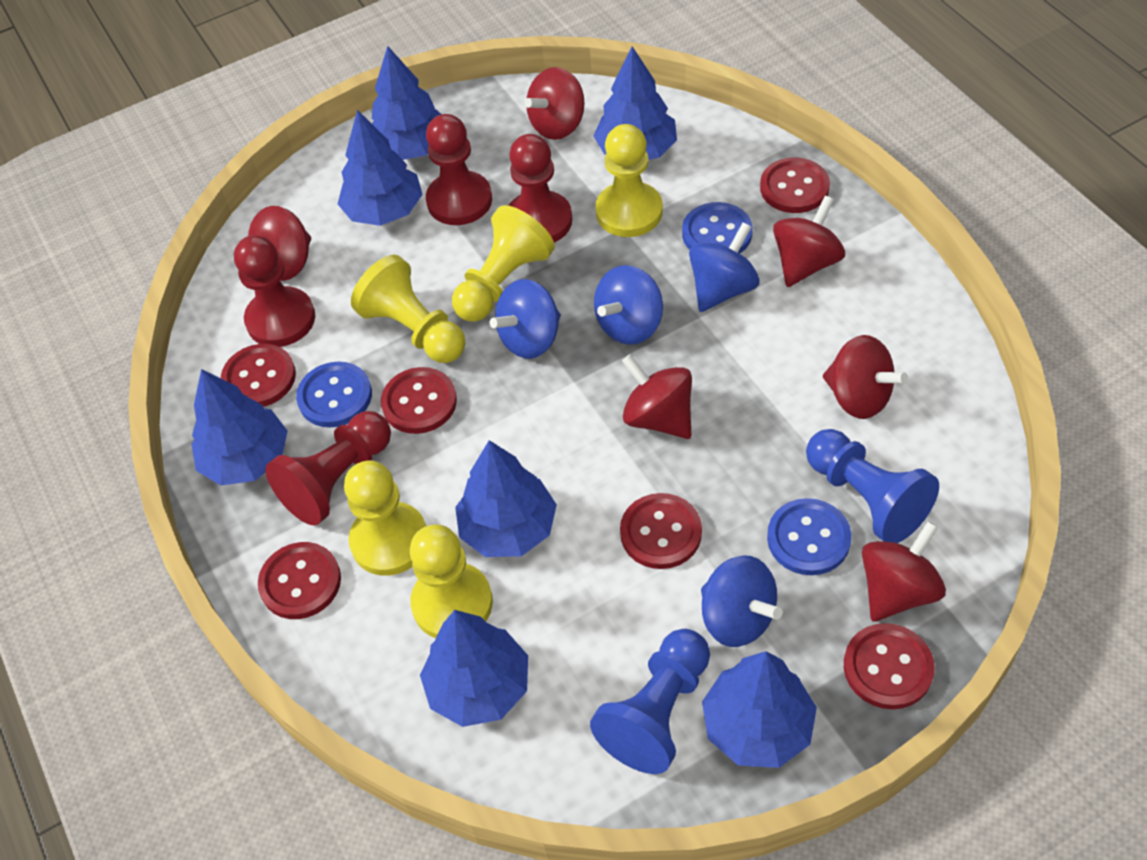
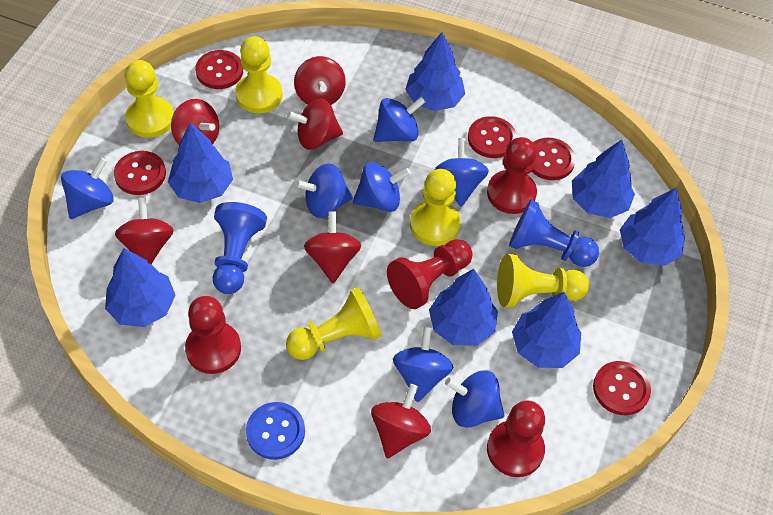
blue button: [296,362,372,427] [682,202,752,254] [767,498,851,575] = 3 -> [246,402,305,460] = 1
blue spinning top: [490,279,561,359] [594,265,663,345] [689,222,760,312] [701,555,782,647] = 4 -> [61,158,114,219] [295,163,353,218] [353,162,411,212] [373,97,426,142] [393,326,454,402] [435,138,489,206] [445,370,505,428] = 7
red button: [221,344,296,407] [258,542,341,619] [381,367,457,434] [620,493,702,569] [760,157,830,213] [844,623,934,709] = 6 -> [114,151,166,195] [195,50,243,89] [468,116,517,158] [532,138,576,180] [593,361,651,415] = 5

